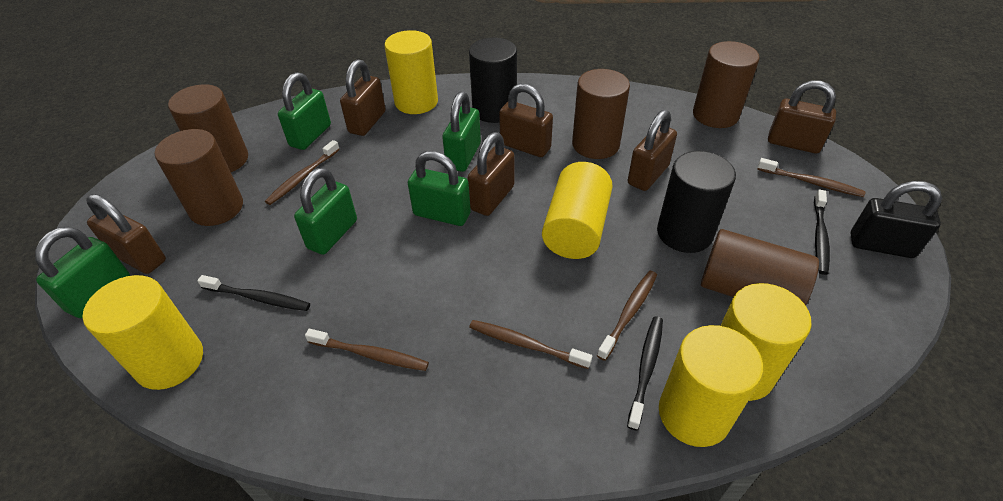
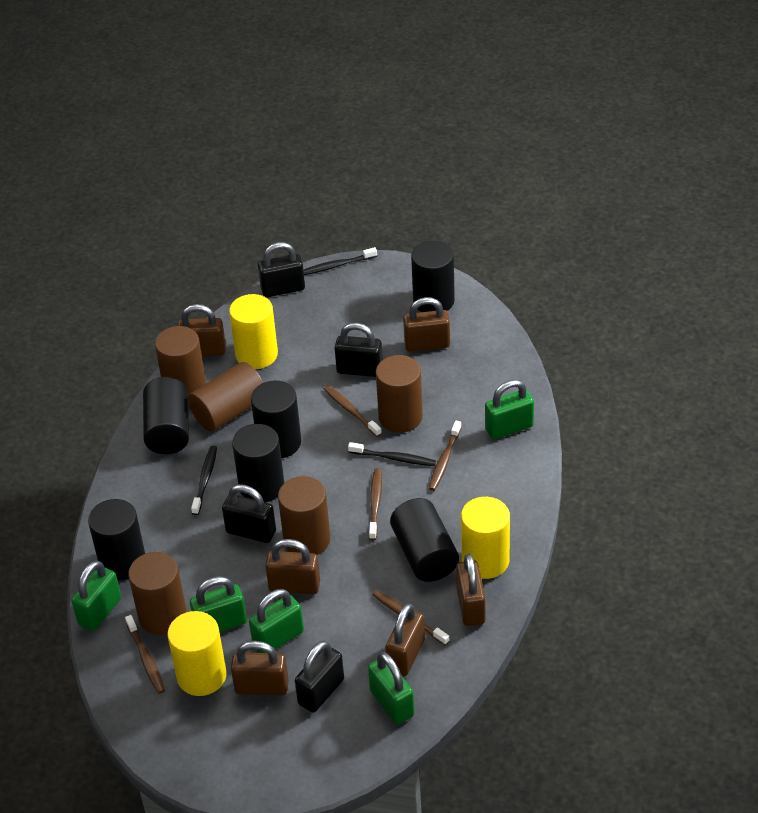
black cylinder: [469,38,517,123] [657,151,736,253] = 2 -> [88,499,145,580] [143,377,189,454] [232,424,284,502] [251,381,301,458] [390,498,459,582] [411,241,455,312] = 6
black padlock: [850,181,942,258] = 1 -> [222,484,276,543] [258,242,305,297] [295,641,344,713] [334,323,383,377] = 4
yellow cylinder: [83,275,203,390] [384,30,438,114] [542,162,613,259] [659,325,763,447] [720,283,812,401] = 5 -> [167,611,227,696] [229,294,278,369] [461,497,510,579] = 3

